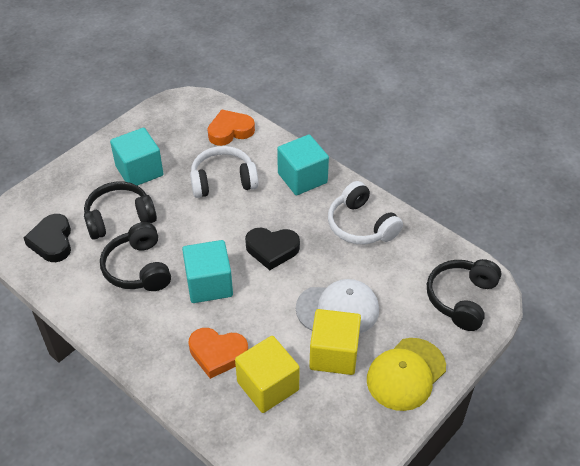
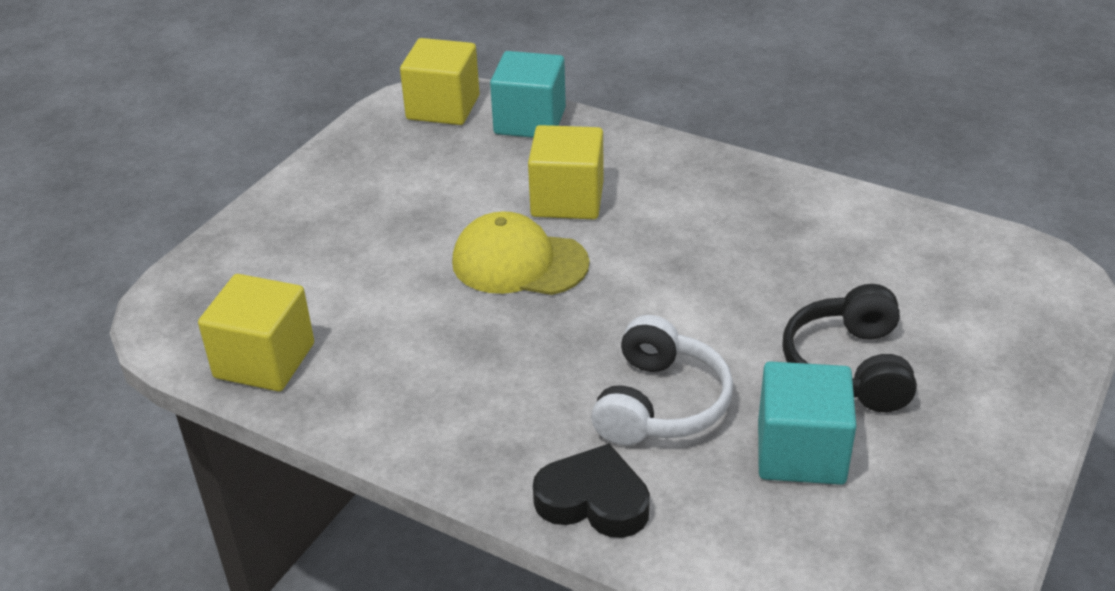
black headphones: [84,181,157,240] [100,222,171,291] [427,259,501,331] = 3 -> [782,284,917,412] = 1
black heart: [24,214,71,262] [245,227,300,270] = 2 -> [533,444,650,538] = 1
orange heart: [188,328,248,379] [207,110,255,146] = 2 -> none = 0
turquoise cube: [110,128,164,186] [182,240,233,303] [277,135,329,196] = 3 -> [490,51,566,138] [758,361,857,485] = 2
white cap: [296,279,379,334] = 1 -> none = 0
white headphones: [190,146,258,198] [328,181,403,244] = 2 -> [591,315,733,446] = 1
yellow cube: [235,336,300,413] [309,309,361,375] = 2 -> [198,274,314,391] [400,38,479,125] [528,125,603,219] = 3

